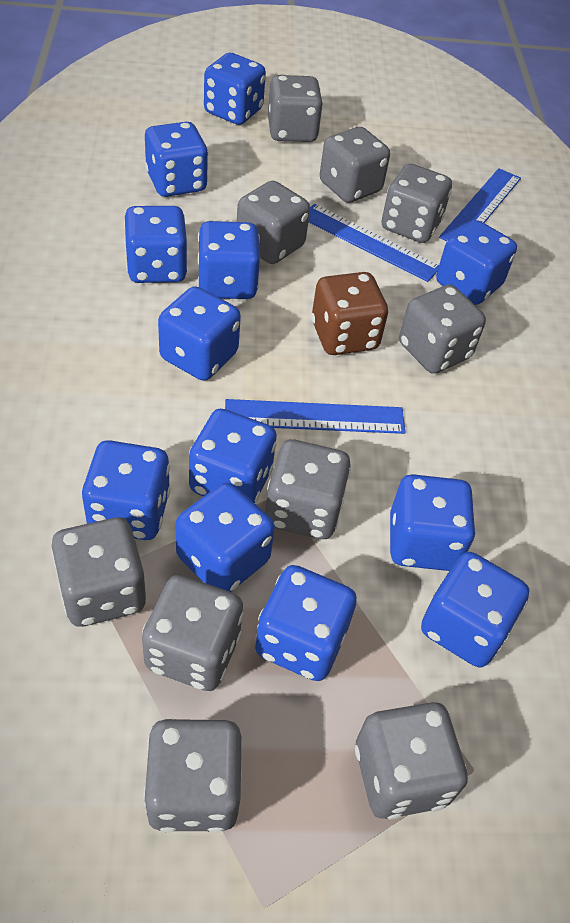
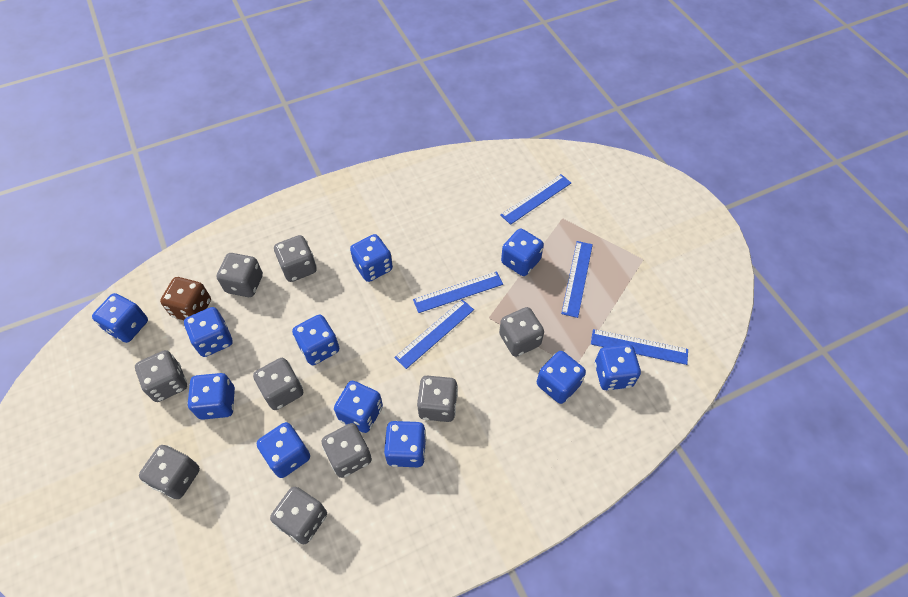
blue dice: [81,440,171,540] [124,206,187,283] [145,122,208,197] [158,286,241,381] [176,483,275,592] [189,409,277,503] [197,221,260,299] [204,53,266,125] [255,565,357,681] [390,474,476,571] [421,552,529,667] [436,220,517,305] = 12 -> [92,293,148,343] [184,307,233,357] [188,373,235,420] [257,422,310,478] [292,314,339,365] [334,381,383,433] [350,234,393,282] [384,421,426,467] [501,228,544,276] [537,351,586,404] [595,344,641,390] = 11
blue ruler: [225,399,405,434] [308,204,439,282] [439,168,521,241] = 3 -> [394,299,474,369] [413,271,503,313] [501,174,571,225] [561,241,593,318] [591,329,688,365] = 5
grey dice: [51,517,146,627] [142,575,244,691] [143,719,242,833] [237,181,310,264] [265,439,351,539] [268,75,323,142] [320,127,390,203] [355,702,468,820] [381,164,452,243] [399,285,486,374] = 10 -> [135,350,187,402] [139,445,200,499] [217,253,263,297] [253,358,303,410] [270,487,327,544] [274,235,317,282] [321,423,372,478] [417,376,458,422] [499,307,544,357] = 9

